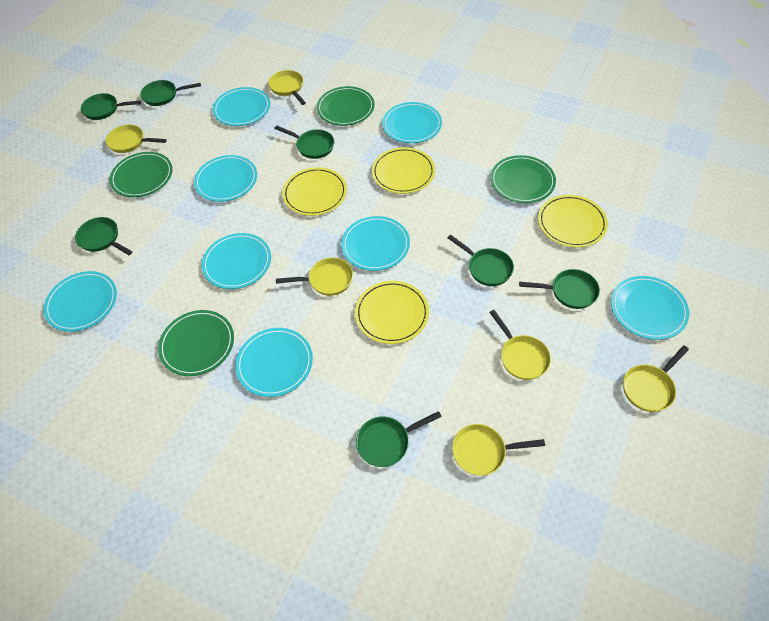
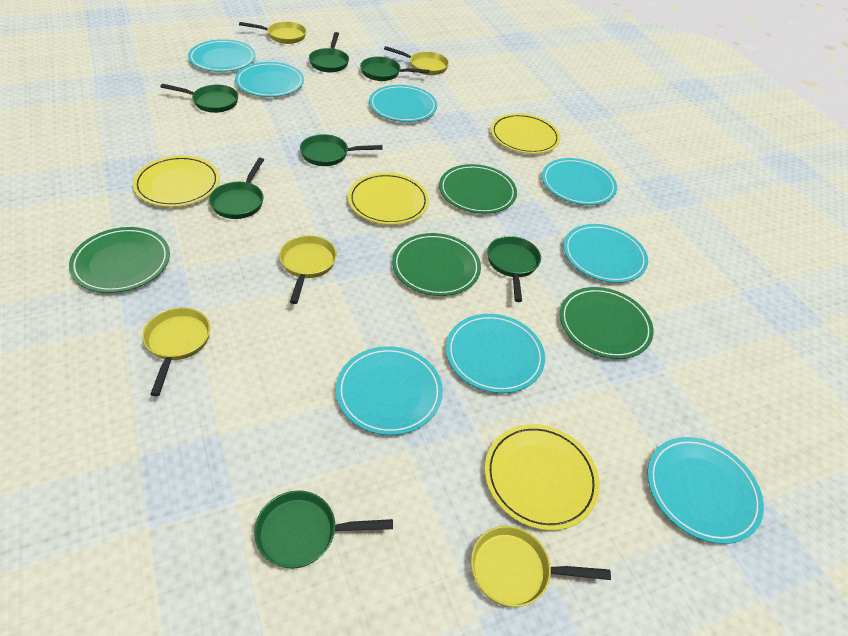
yellow pan: [105,124,167,153] [268,70,306,105] [276,257,353,296] [452,424,545,476] [489,310,551,380] [623,345,689,412] = 6 -> [142,307,210,396] [239,21,306,44] [279,235,337,304] [384,46,449,75] [471,526,611,607] = 5

